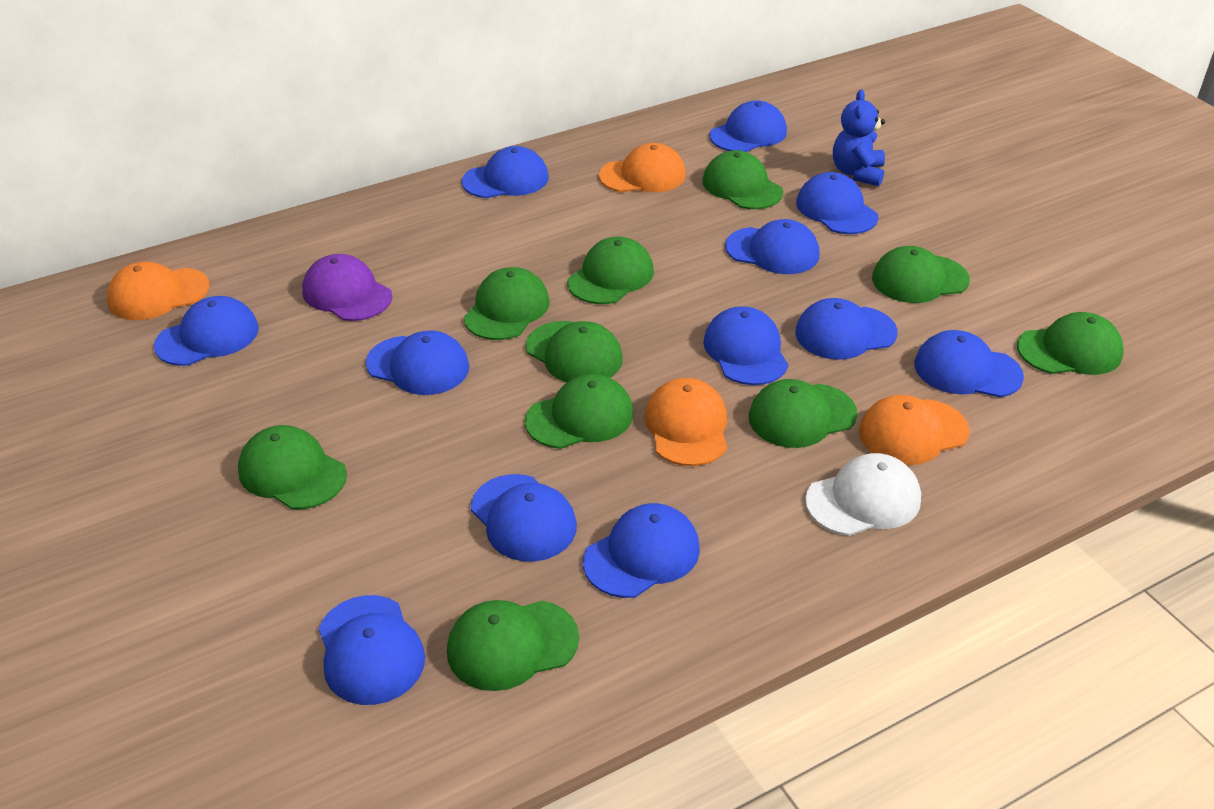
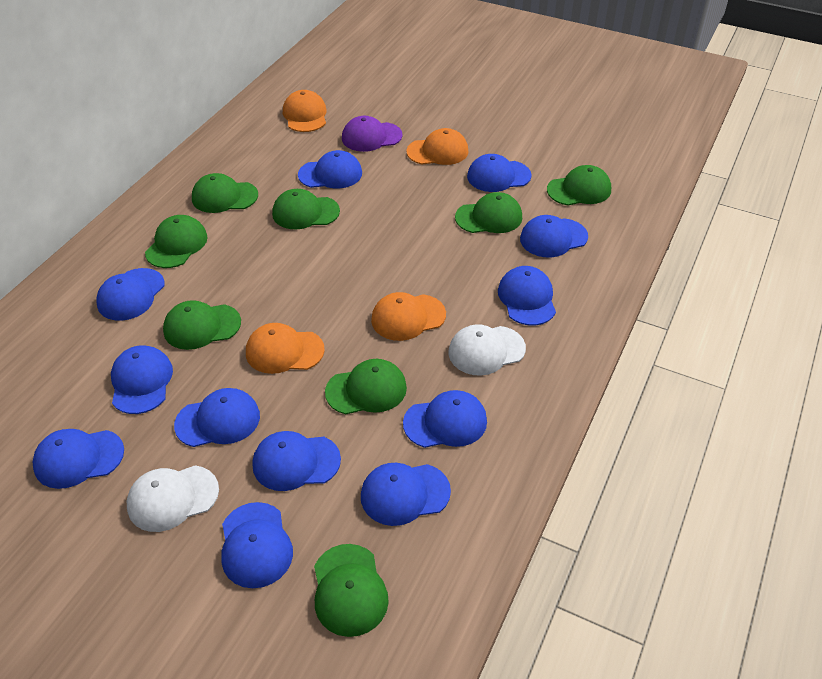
blue teddy bear: [833,89,885,186] = 1 -> none = 0
green cap: [238,425,347,509] [447,600,579,691] [464,267,550,340] [525,374,633,449] [526,321,623,382] [567,237,654,304] [703,150,783,209] [749,379,857,448] [872,246,970,303] [1017,312,1124,375] = 10 -> [145,215,208,268] [163,300,241,350] [192,173,258,213] [272,189,340,229] [314,544,389,637] [325,359,407,414] [455,192,522,233] [547,165,611,205] = 8
white cap: [805,453,921,536] = 1 -> [127,465,219,532] [448,324,526,376] = 2

